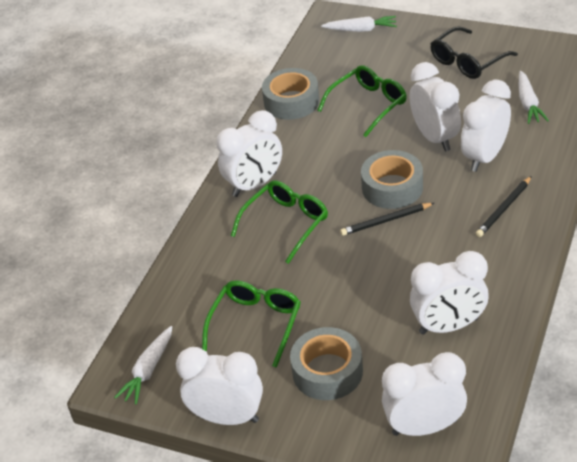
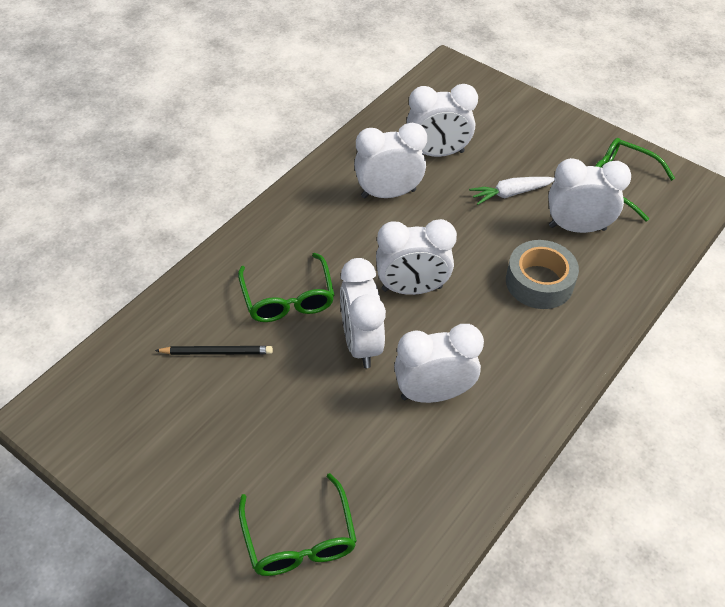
black glasses: [430,26,518,79] = 1 -> none = 0
black pencil: [340,203,434,236] [476,176,532,237] = 2 -> [155,346,273,355] = 1
grey tape: [262,68,319,120] [290,327,363,400] [361,150,423,209] = 3 -> [506,240,579,309] = 1
white carrot: [114,326,172,405] [321,16,397,32] [519,71,549,124] = 3 -> [469,177,556,205] = 1

